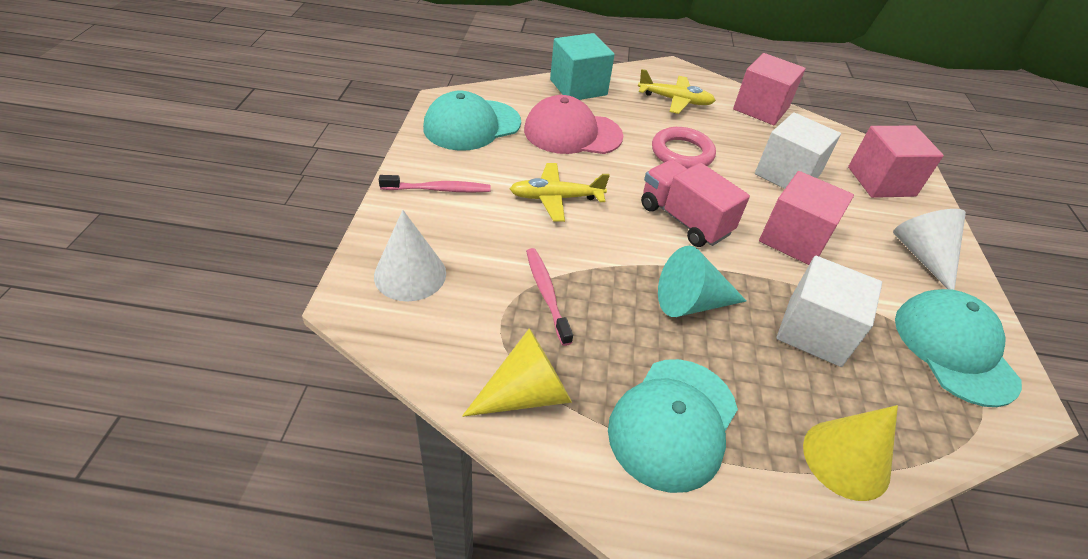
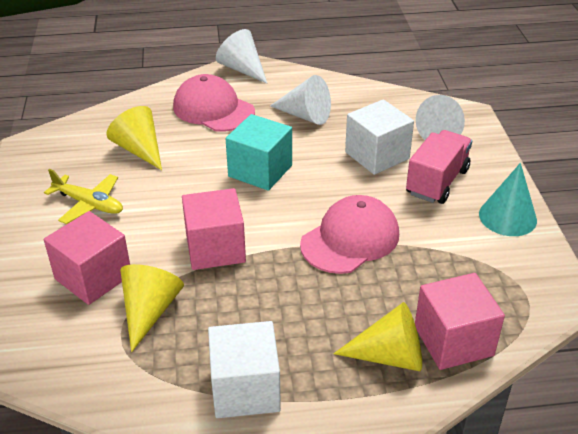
pink cap: [524,95,623,154] = 1 -> [173,74,255,132] [300,195,399,274] = 2
pink ring: [652,127,716,169] = 1 -> none = 0
pink toothbrush: [379,175,491,193] [526,248,573,346] = 2 -> none = 0
turquoise cap: [423,91,521,151] [608,359,738,493] [895,289,1022,407] = 3 -> none = 0
white cone: [374,210,446,302] [893,209,966,290] = 2 -> [216,29,267,83] [270,75,331,125] [416,95,465,140] = 3
yellow cone: [462,328,572,417] [803,405,898,501] = 2 -> [106,106,162,170] [120,264,184,352] [333,302,422,371] = 3
yellow plane: [510,163,610,222] [638,69,716,114] = 2 -> [44,169,123,224] = 1

